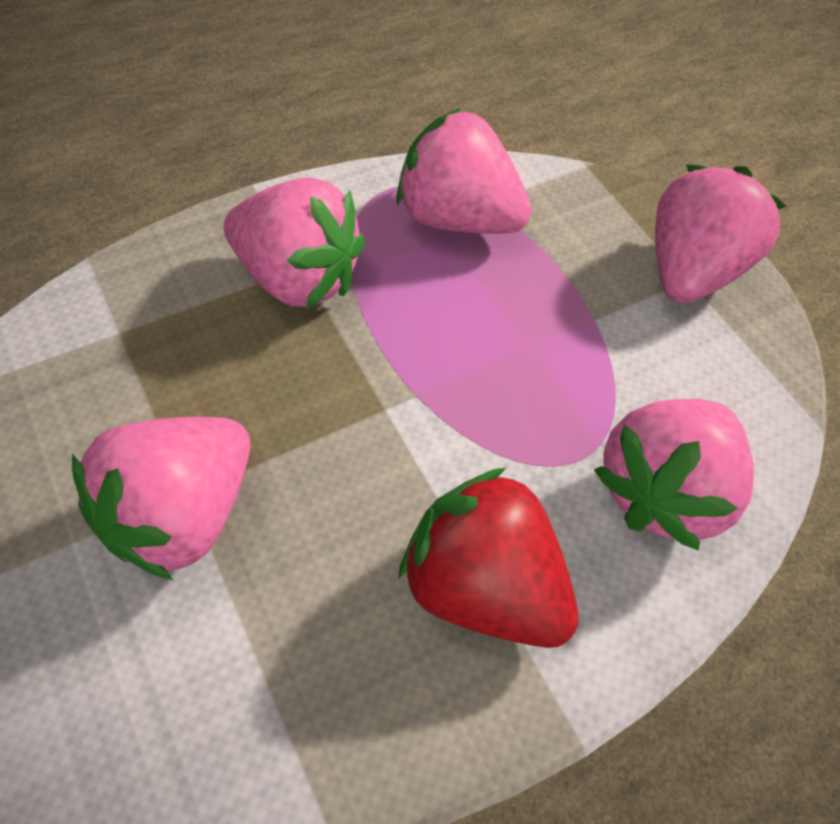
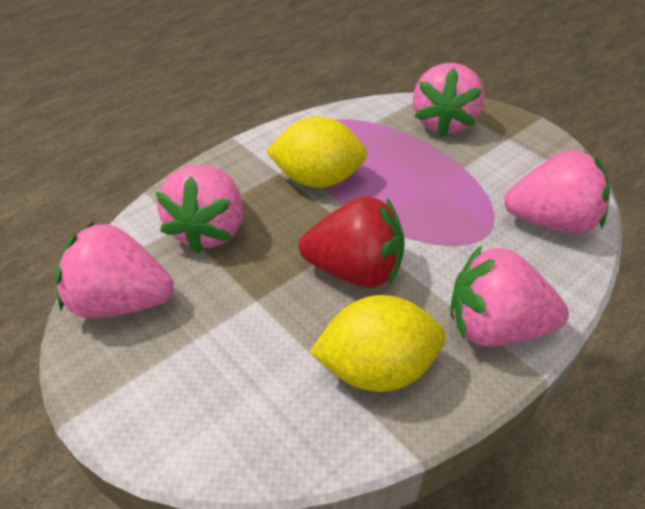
yellow lemon: none = 0 -> [266,117,368,188] [310,295,446,392] = 2

